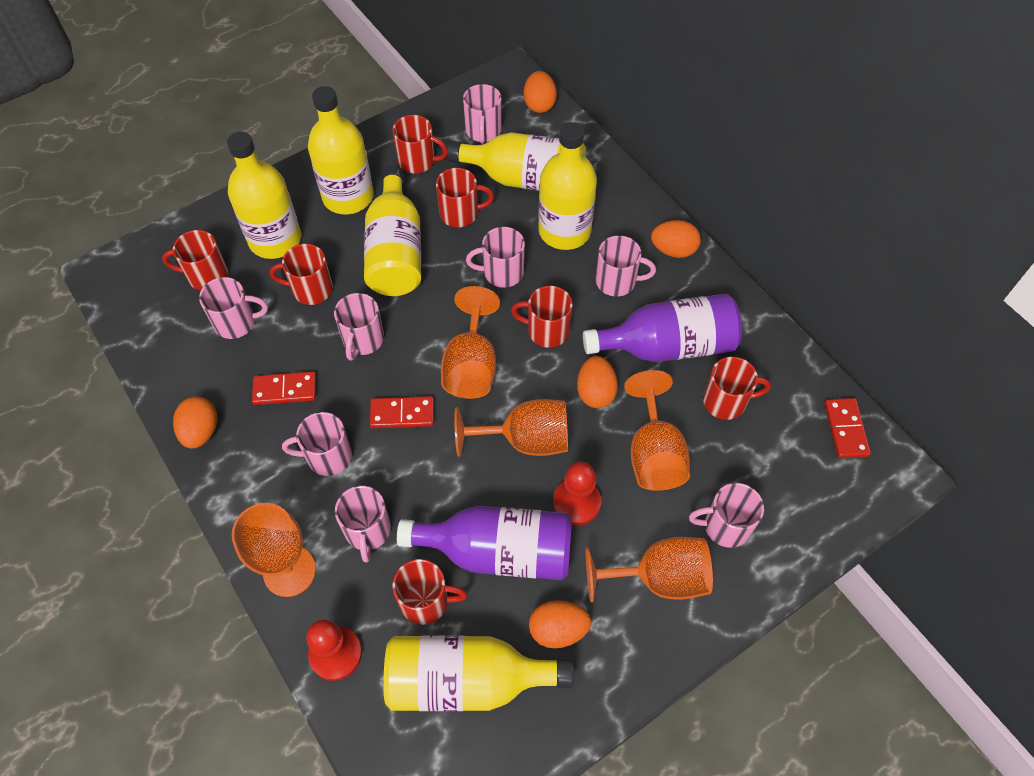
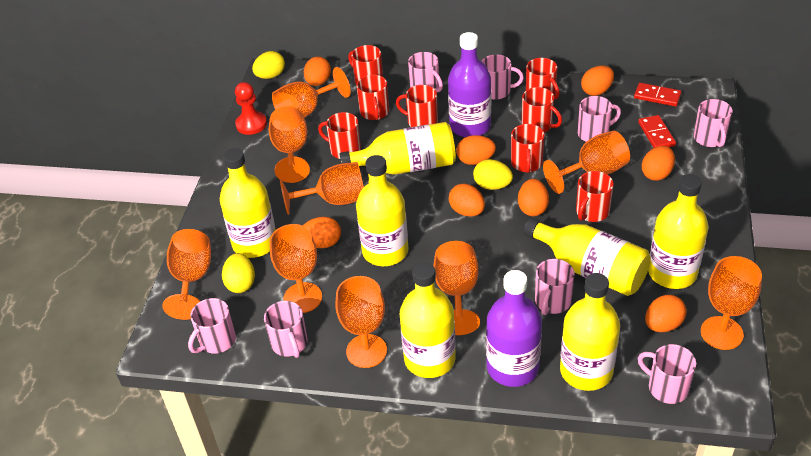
orange egg: [173,396,217,448] [524,71,557,113] [529,600,591,649] [577,356,618,408] [651,220,701,258] = 5 -> [303,217,341,248] [304,57,331,86] [449,184,485,217] [457,135,496,165] [518,179,549,216] [581,65,614,96] [642,146,675,181] [645,295,687,332] = 8
orange goblet: [232,503,316,597] [441,286,500,399] [454,399,568,456] [586,537,713,602] [624,370,690,491] = 5 -> [162,229,211,320] [269,106,310,183] [270,224,322,313] [272,67,351,118] [280,162,364,215] [336,276,387,368] [433,241,480,335] [543,131,630,194] [701,256,762,350] = 9
red domino: [252,371,316,405] [370,396,434,429] [824,398,871,458] = 3 -> [634,83,681,106] [638,115,676,148] = 2
red mug: [162,230,228,291] [270,244,333,305] [393,115,447,173] [393,559,468,625] [436,168,494,227] [511,286,573,348] [703,357,771,420] = 7 -> [318,112,361,159] [348,45,383,84] [356,75,389,120] [396,85,438,127] [511,124,545,173] [522,87,562,133] [526,58,560,100] [576,171,614,222] = 8
red pawn: [306,620,362,681] [553,462,601,525] = 2 -> [235,82,267,135] = 1
yellow bottle: [227,132,301,259] [308,86,374,214] [364,165,421,296] [384,635,573,711] [447,132,586,191] [538,122,597,250] = 6 -> [220,148,276,258] [339,122,456,175] [356,155,408,266] [400,262,456,378] [524,218,651,296] [560,273,620,391] [648,174,709,289] = 7
yellow egg: none = 0 -> [222,253,255,293] [252,51,285,79] [473,159,513,190] = 3

